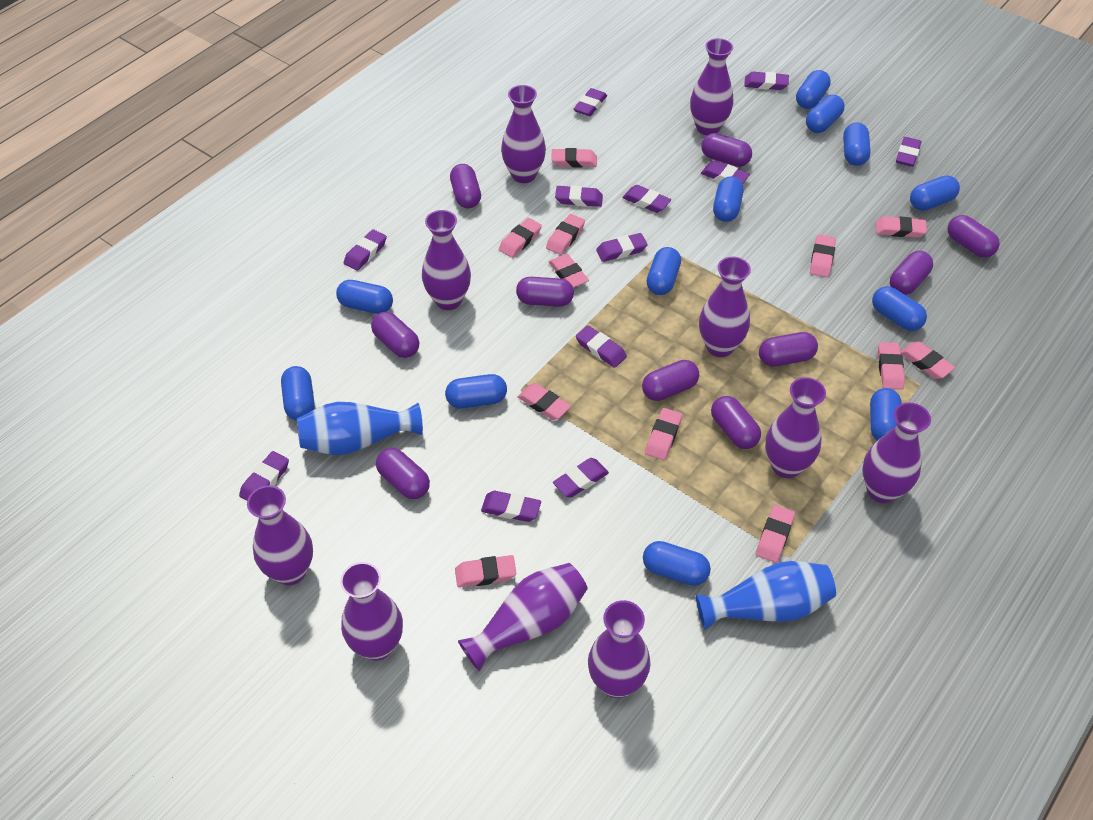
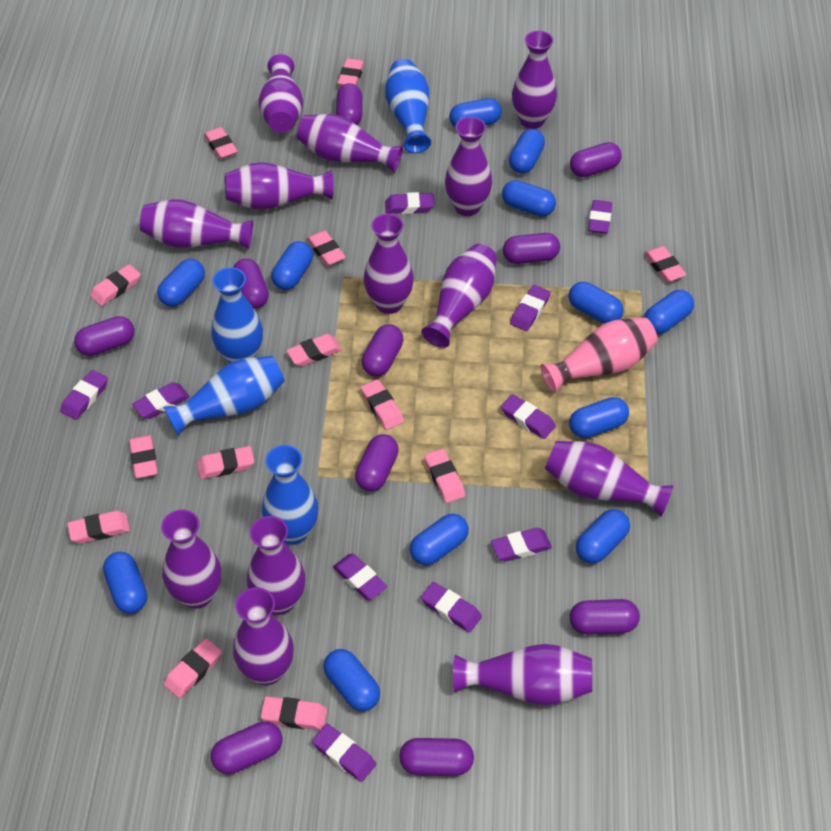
blue vase: [297,402,423,455] [696,561,836,630] = 2 -> [164,356,285,435] [211,267,263,363] [262,445,318,545] [385,59,431,153] = 4
pink eraser: [455,555,516,588] [499,218,542,258] [518,383,571,420] [546,214,585,255] [549,254,589,288] [551,148,597,167] [645,408,682,460] [756,505,795,563] [810,235,836,277] [876,216,927,238] [878,342,905,390] [900,341,955,379] = 12 -> [67,511,130,543] [90,264,141,306] [129,435,158,478] [164,638,222,698] [197,446,255,479] [204,127,238,159] [261,696,327,730] [286,334,342,366] [307,230,346,266] [338,58,365,86] [361,379,404,430] [424,449,465,503] [644,246,686,282] = 13
pink vase: none = 0 -> [541,318,658,393] = 1
purple eraser: [239,451,289,501] [344,229,387,271] [481,491,541,522] [553,458,609,498] [555,185,603,207] [574,88,607,116] [576,325,627,368] [596,233,648,262] [622,185,671,213] [701,160,750,184] [744,72,789,90] [896,137,922,167] = 12 -> [60,370,108,420] [132,382,190,419] [312,724,376,782] [333,554,387,600] [385,192,435,214] [421,582,482,633] [491,528,552,562] [501,394,556,439] [510,285,551,331] [588,200,612,234] = 10
purple vase: [247,485,313,585] [340,562,403,661] [422,210,471,310] [458,563,588,671] [501,85,546,183] [588,600,651,698] [690,38,734,135] [699,257,751,357] [765,377,826,478] [862,402,931,503] = 10 -> [140,199,253,249] [161,510,221,609] [225,162,334,210] [233,587,294,685] [247,516,305,615] [258,54,303,133] [297,114,403,173] [364,214,414,314] [421,244,497,348] [445,117,492,216] [453,644,592,705] [512,31,557,129] [545,441,674,517] = 13

